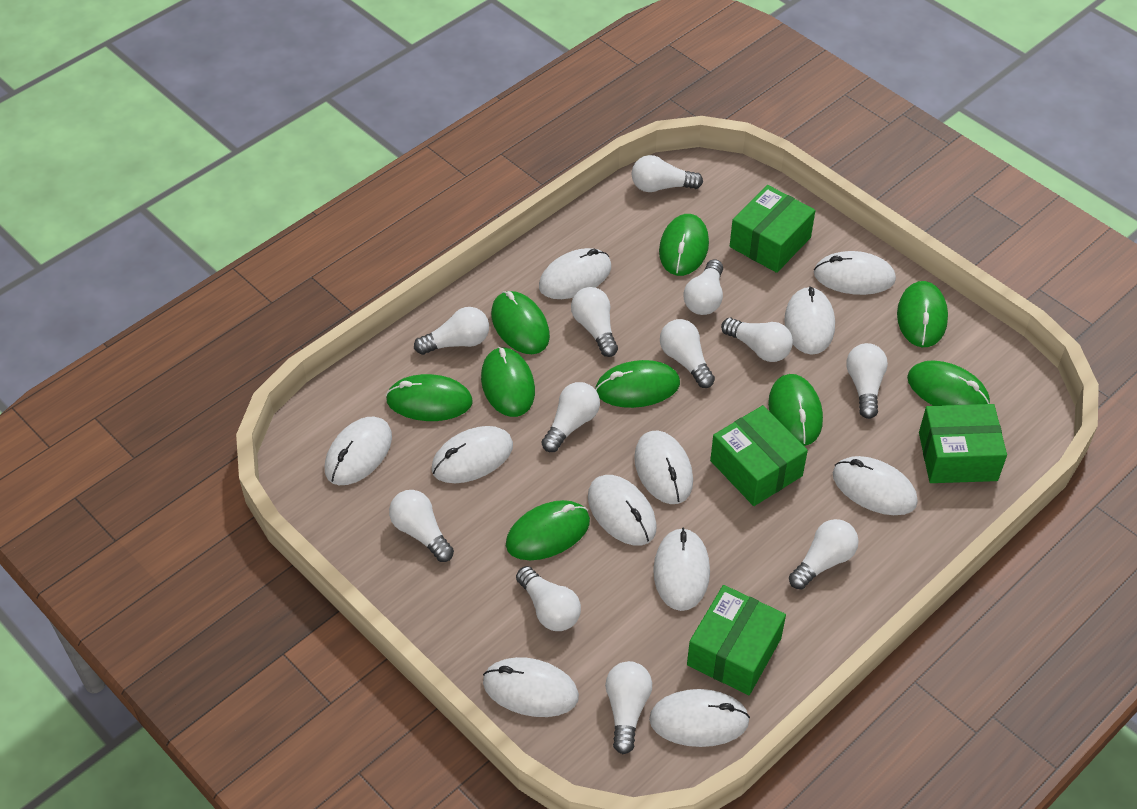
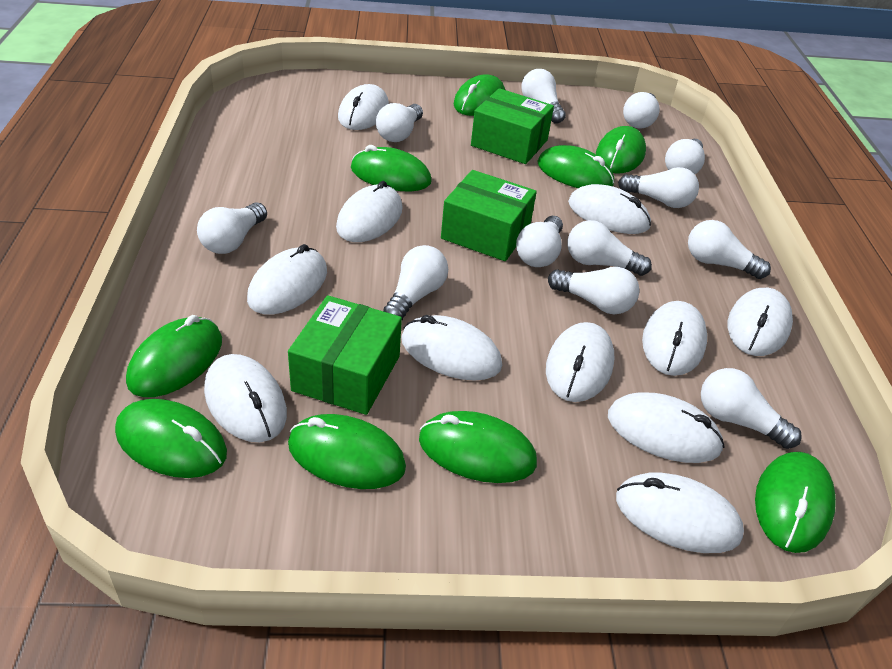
green box: [687,585,786,695] [710,405,808,506] [730,185,815,273] [919,404,1007,483] = 4 -> [288,295,402,415] [441,170,537,261] [471,88,554,164] = 3

